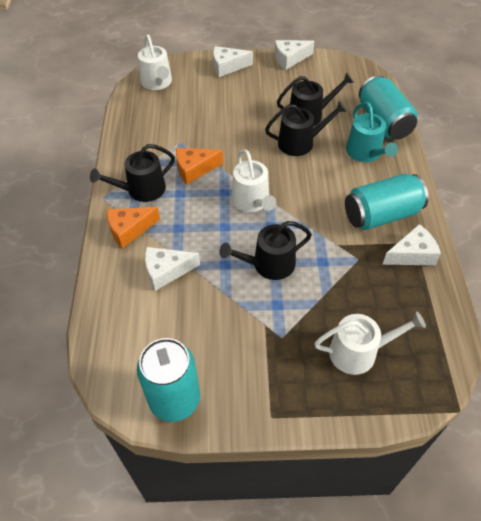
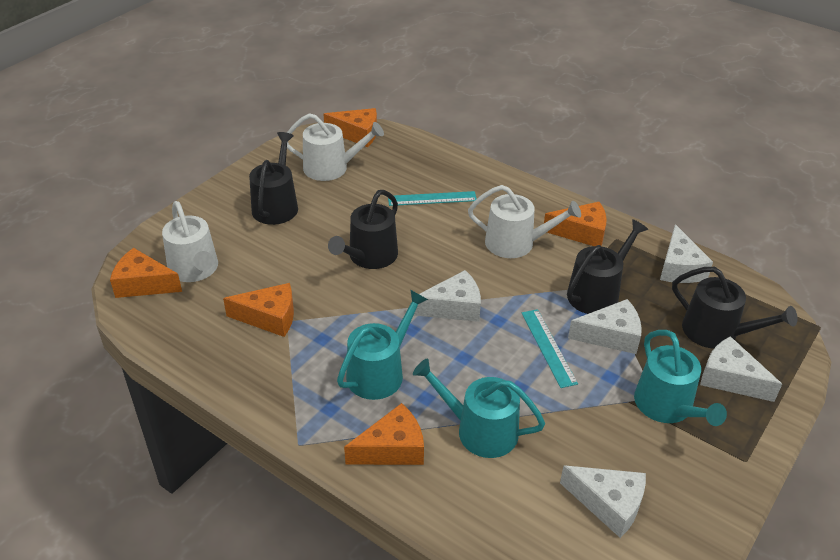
orange cheese: [107,207,160,248] [176,148,223,184] = 2 -> [110,248,182,298] [223,283,294,337] [323,108,377,147] [344,403,424,465] [544,202,607,246] = 5
turquoise can: [137,338,200,422] [345,174,429,230] [359,75,418,140] = 3 -> none = 0
turquoise ruler: none = 0 -> [388,191,477,206] [522,309,578,388] = 2
turquoise watering can: [346,102,398,162] = 1 -> [337,290,428,400] [413,358,545,458] [634,330,727,426] = 3
white cheese: [145,247,200,291] [213,46,253,77] [275,40,314,70] [382,224,441,265] = 4 -> [414,270,481,322] [560,465,646,538] [568,299,642,354] [660,224,713,283] [700,336,782,402] = 5

